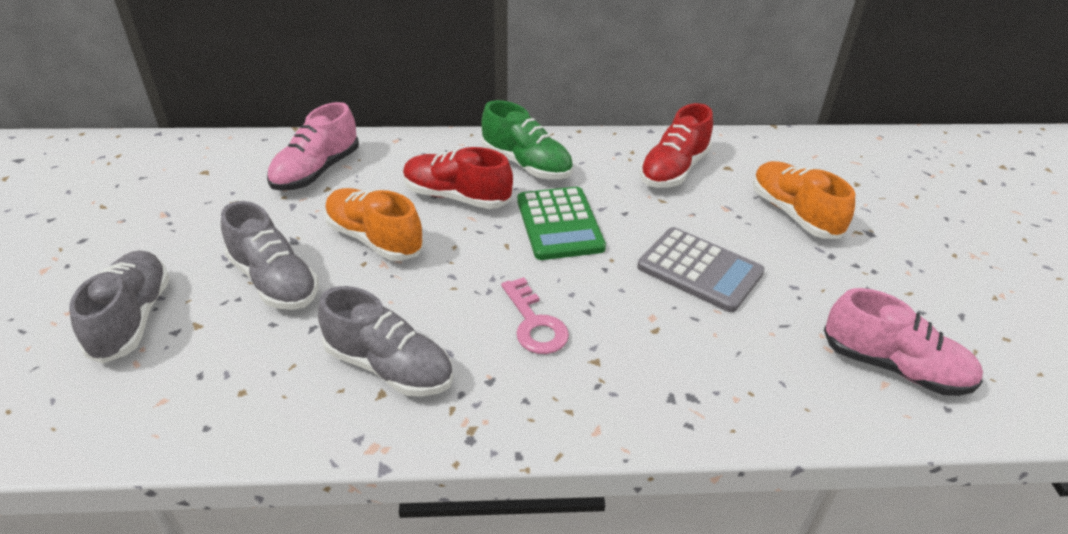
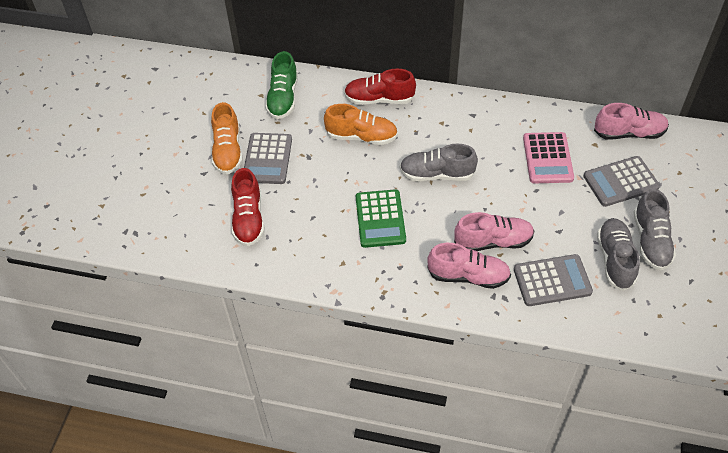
grey calculator: [637,227,765,312] = 1 -> [244,133,292,184] [514,254,593,306] [583,156,660,207] = 3
pink calculator: none = 0 -> [523,132,574,183] = 1
pink key: [501,277,569,354] = 1 -> none = 0
pink shoe: [267,102,359,191] [824,288,983,396] = 2 -> [427,243,511,289] [454,212,534,251] [594,103,669,139] = 3

